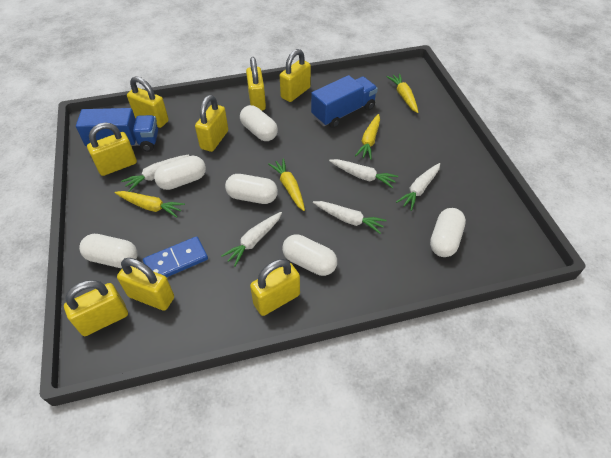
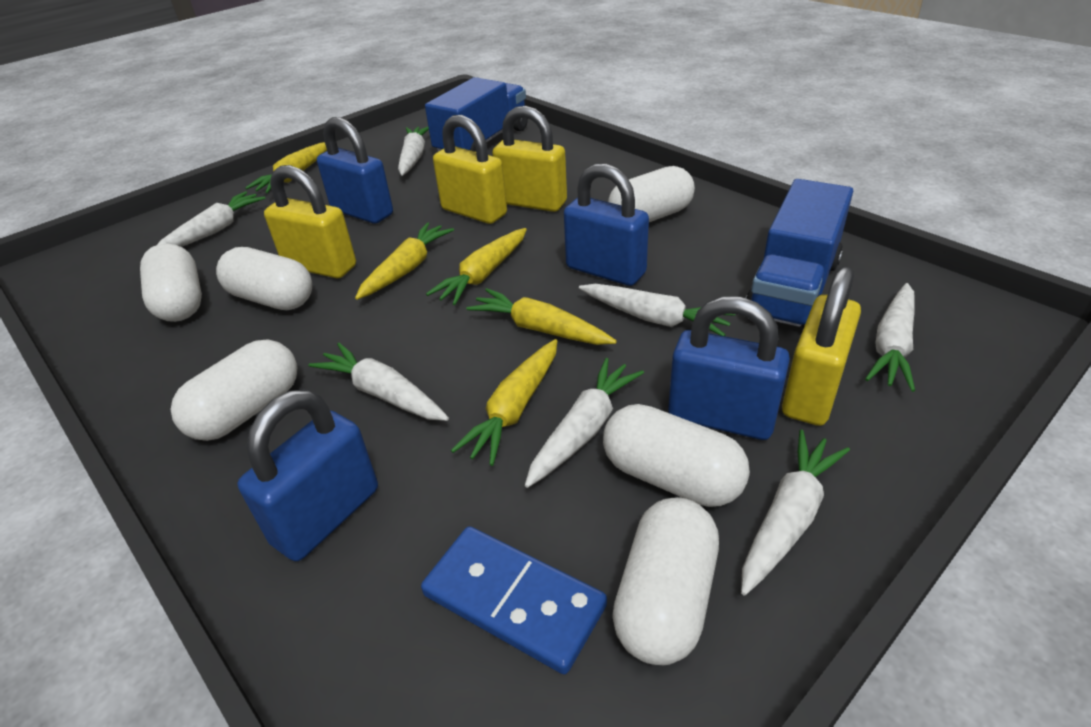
blue padlock: none = 0 -> [237,389,378,561] [317,117,393,224] [564,164,649,286] [668,296,790,440] = 4
white carrot: [121,155,189,192] [221,212,282,267] [313,201,387,234] [329,159,398,188] [396,163,440,211] = 5 -> [157,191,266,247] [309,343,449,421] [398,127,429,176] [525,358,644,488] [579,284,735,336] [741,430,850,596] [865,283,915,392] = 7
yellow carrot: [115,191,185,218] [268,158,305,211] [355,114,380,160] [387,74,418,113] = 4 -> [245,142,327,193] [355,223,454,300] [426,228,527,305] [451,339,557,466] [466,288,617,345] = 5
yellow padlock: [64,280,128,336] [87,122,137,176] [117,258,174,311] [127,76,169,128] [195,95,228,152] [246,57,266,111] [250,259,300,316] [280,49,311,102] = 8 -> [264,165,356,278] [433,115,507,224] [492,106,567,212] [782,266,861,426] = 4

